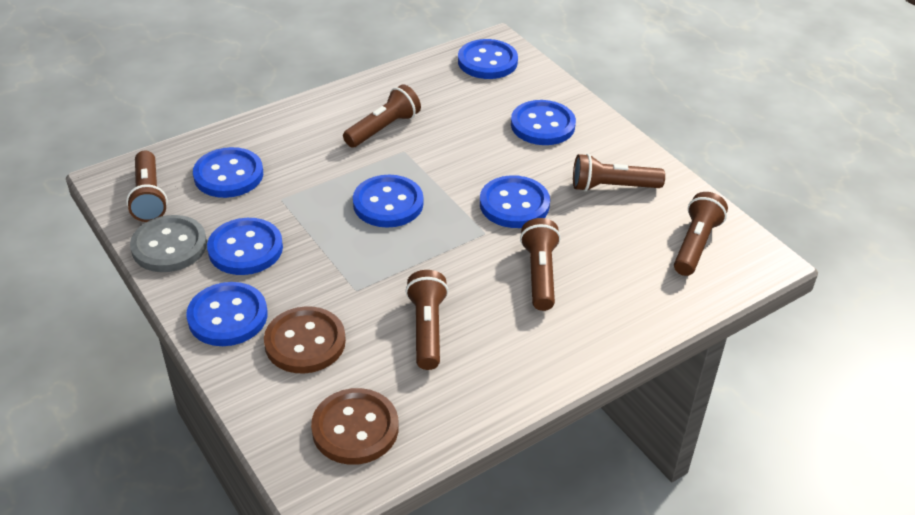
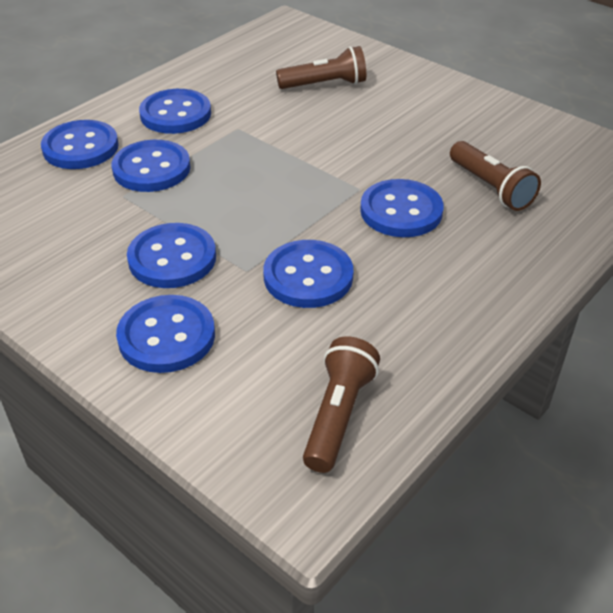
brown button: [264,306,346,374] [311,388,399,465] = 2 -> none = 0
brown flashlight: [126,150,168,222] [343,84,421,148] [406,270,448,370] [520,218,561,311] [573,154,665,192] [674,192,728,276] = 6 -> [276,46,366,89] [303,337,380,473] [450,141,541,211] = 3
grey button: [130,215,207,272] = 1 -> none = 0

